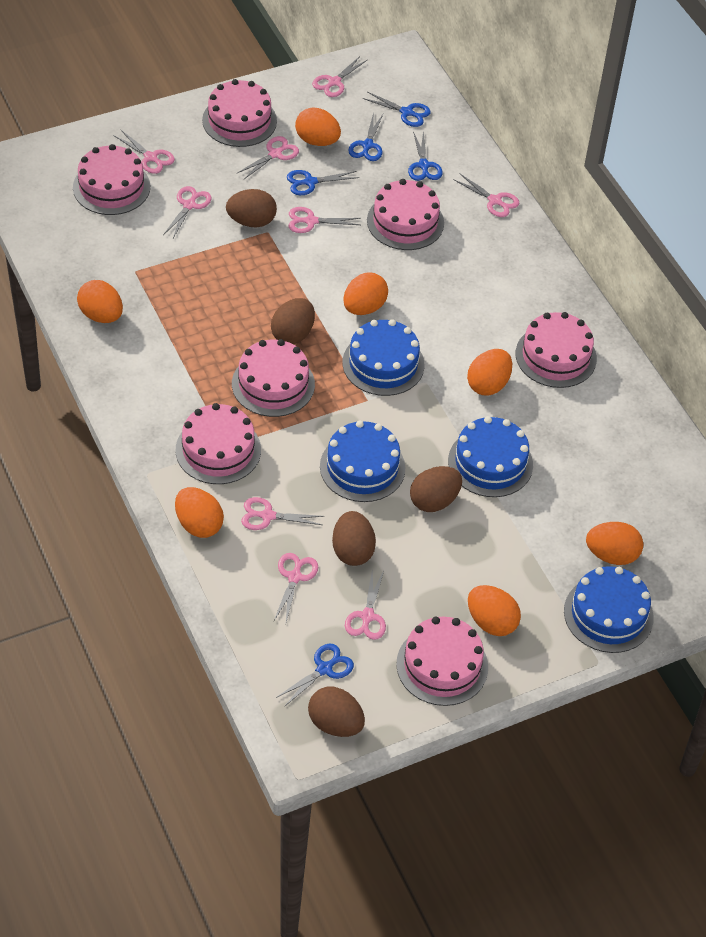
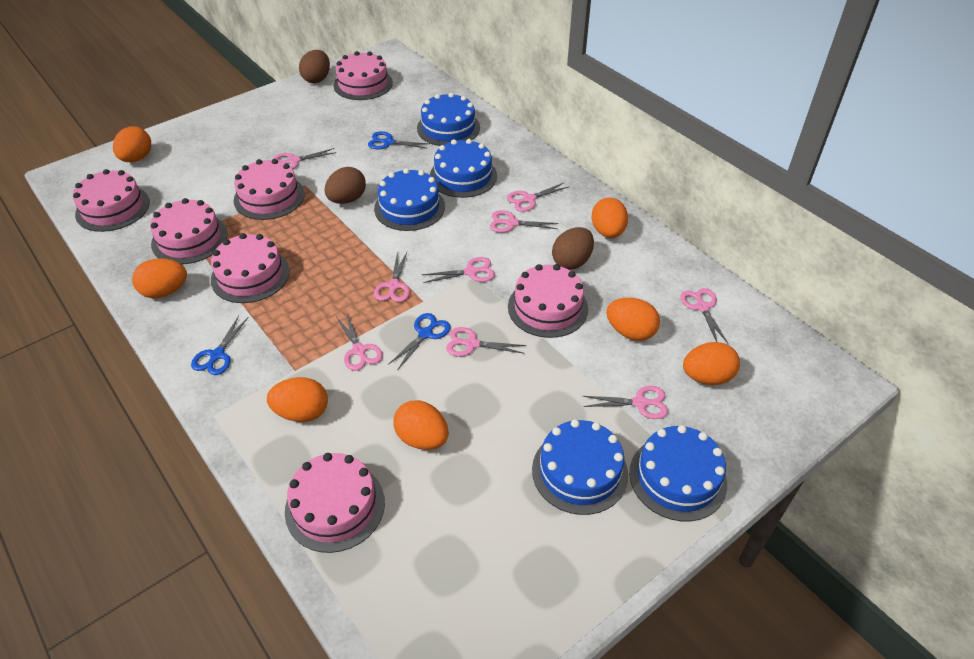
blue cake: [320,420,405,502] [343,319,424,396] [448,416,533,497] [564,566,654,653] = 4 -> [374,168,445,231] [417,93,480,146] [430,139,497,198] [532,419,628,515] [629,425,727,521] = 5
blue scissors: [276,644,354,707] [287,170,359,195] [348,112,383,161] [363,92,431,127] [408,131,443,181] = 5 -> [191,316,249,375] [368,131,429,150] [388,313,451,369] = 3
brown egg: [226,189,277,227] [271,298,315,344] [308,687,365,737] [332,511,376,566] [410,466,462,512] = 5 -> [299,50,330,83] [325,167,366,204] [552,227,594,270] = 3

